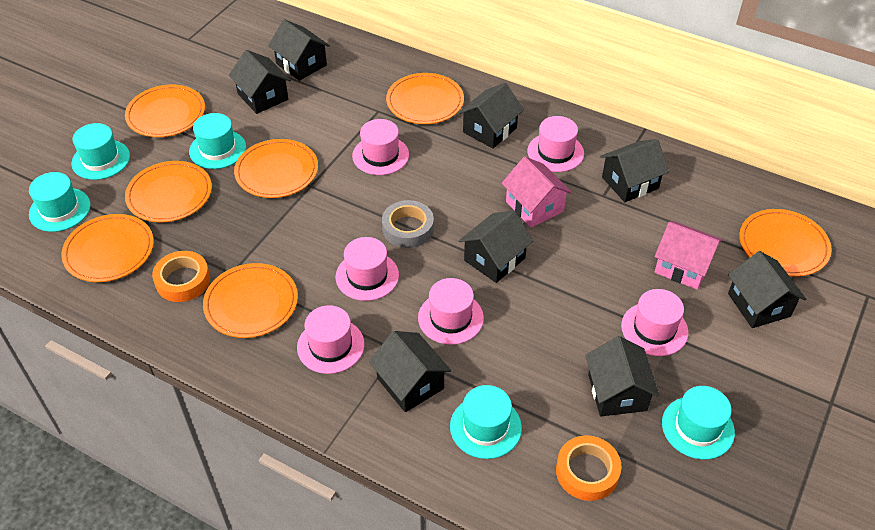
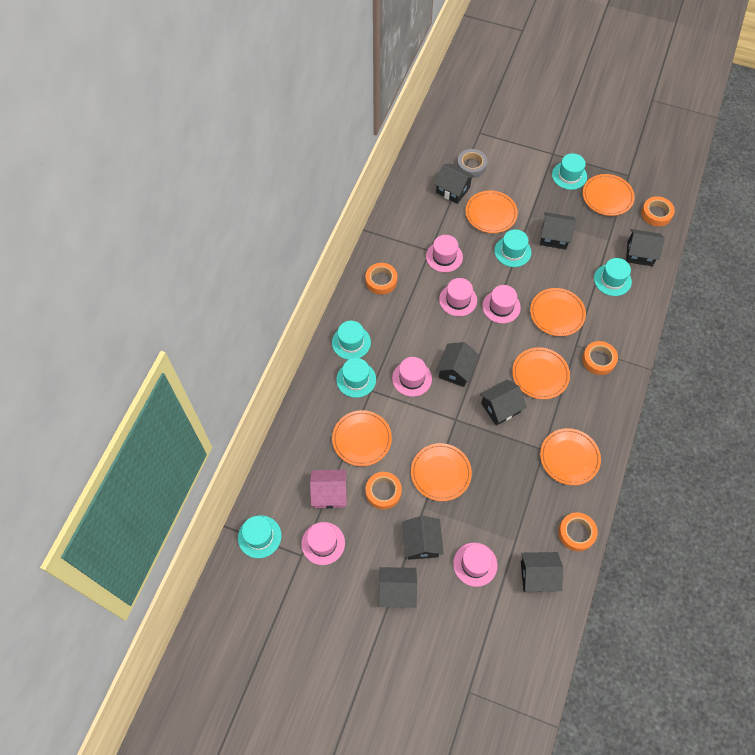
orange tape: [152,251,210,302] [556,435,622,501] = 2 -> [365,263,397,295] [366,472,402,509] [558,512,598,551] [582,341,618,375] [641,196,675,227] = 5
pink house: [502,157,572,228] [655,221,723,290] = 2 -> [310,470,347,508] = 1
turquoise hat: [29,172,91,232] [71,123,130,180] [189,113,246,169] [450,385,522,459] [662,386,735,459] = 5 -> [238,515,282,558] [332,321,371,360] [336,358,376,398] [494,229,532,267] [552,153,587,190] [594,258,632,296] = 6

